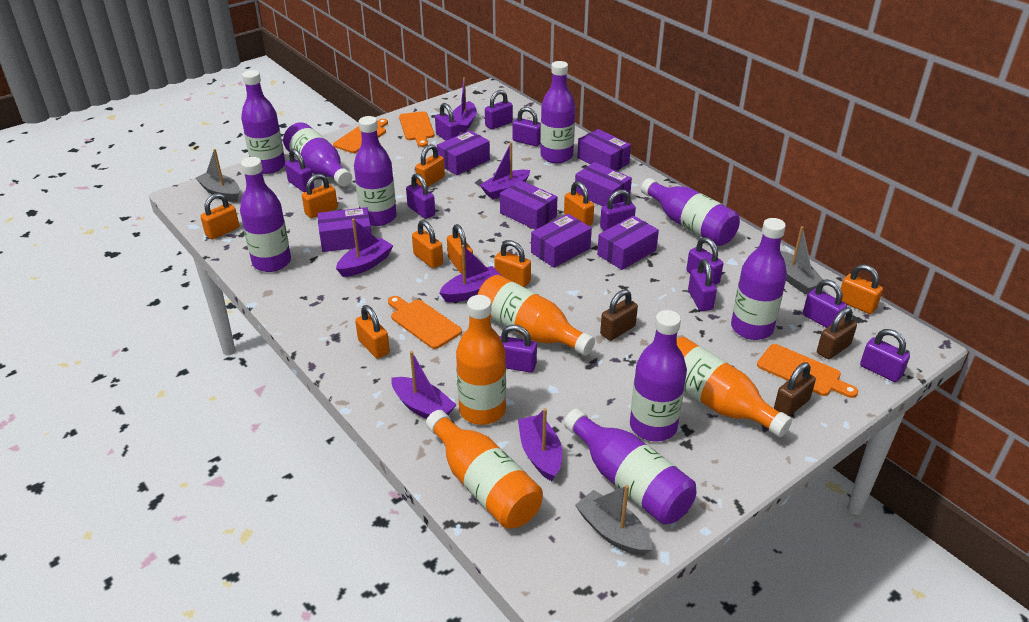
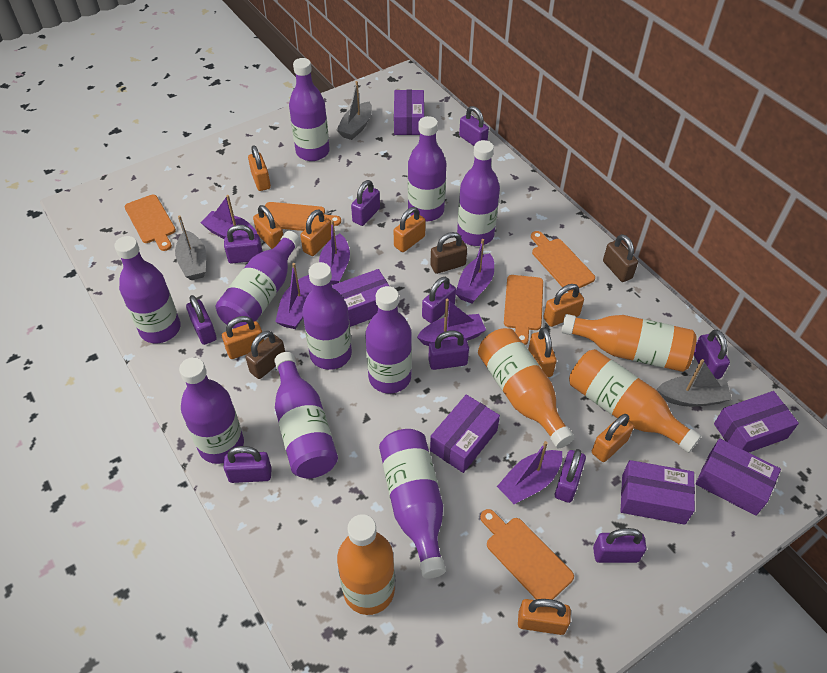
orange cutting board: [333,119,388,153] [388,296,462,349] [399,111,435,147] [757,344,858,398] = 4 -> [125,195,176,251] [265,202,341,231] [480,509,574,600] [504,275,543,345] [531,231,595,292] = 5
purple bottle: [240,157,291,272] [241,70,285,174] [283,122,352,187] [354,116,397,226] [540,61,575,163] [564,409,697,524] [630,310,687,441] [641,178,740,246] [731,218,787,340] = 9 -> [114,236,181,343] [179,357,244,464] [216,231,301,329] [274,352,338,478] [289,58,330,161] [302,262,352,370] [365,286,412,393] [379,429,446,579] [408,116,446,221] [457,140,500,246] = 10
purple box: [318,207,372,252] [437,130,490,175] [500,180,557,230] [531,214,592,268] [575,162,632,207] [577,129,631,171] [597,216,659,270] = 7 -> [332,269,389,327] [394,90,424,135] [430,394,500,473] [621,460,695,525] [695,438,781,516] [714,391,799,452] = 6
purple padlock: [285,148,314,192] [406,173,435,219] [435,103,460,141] [485,90,513,129] [499,325,537,373] [513,107,541,146] [600,190,636,231] [686,237,723,285] [688,259,717,311] [803,279,847,328] [860,329,910,382] = 11 -> [186,295,217,345] [224,225,263,264] [224,446,272,483] [351,180,380,226] [422,277,456,323] [428,330,469,370] [459,106,489,146] [555,449,586,503] [593,528,646,563] [694,330,730,379] = 10

